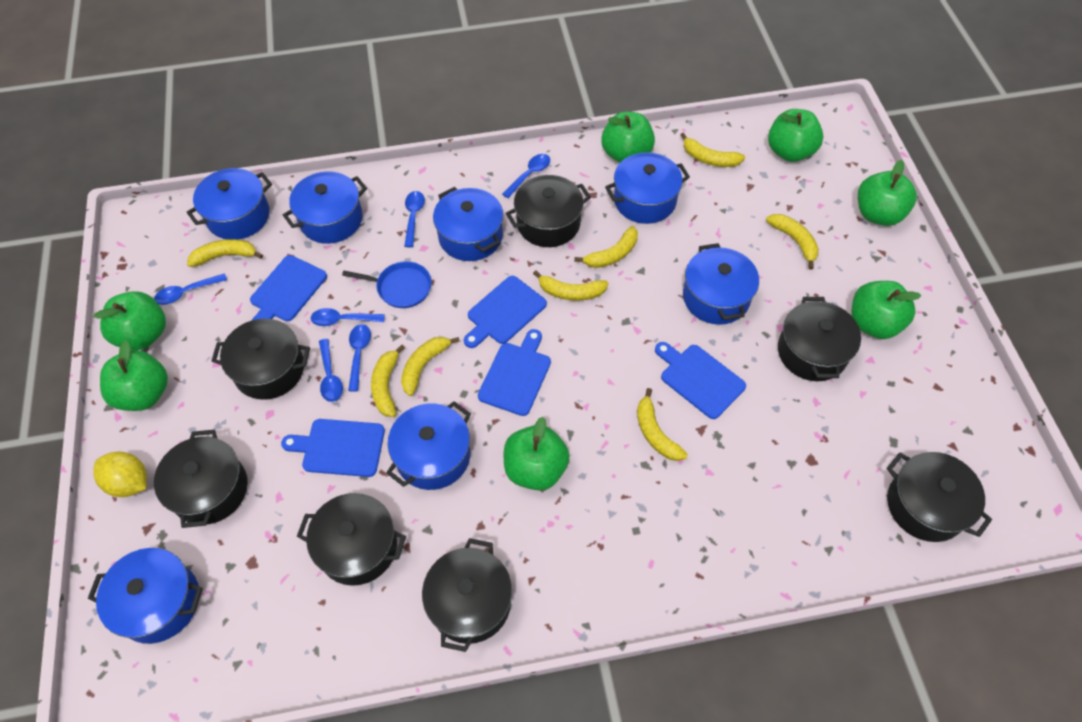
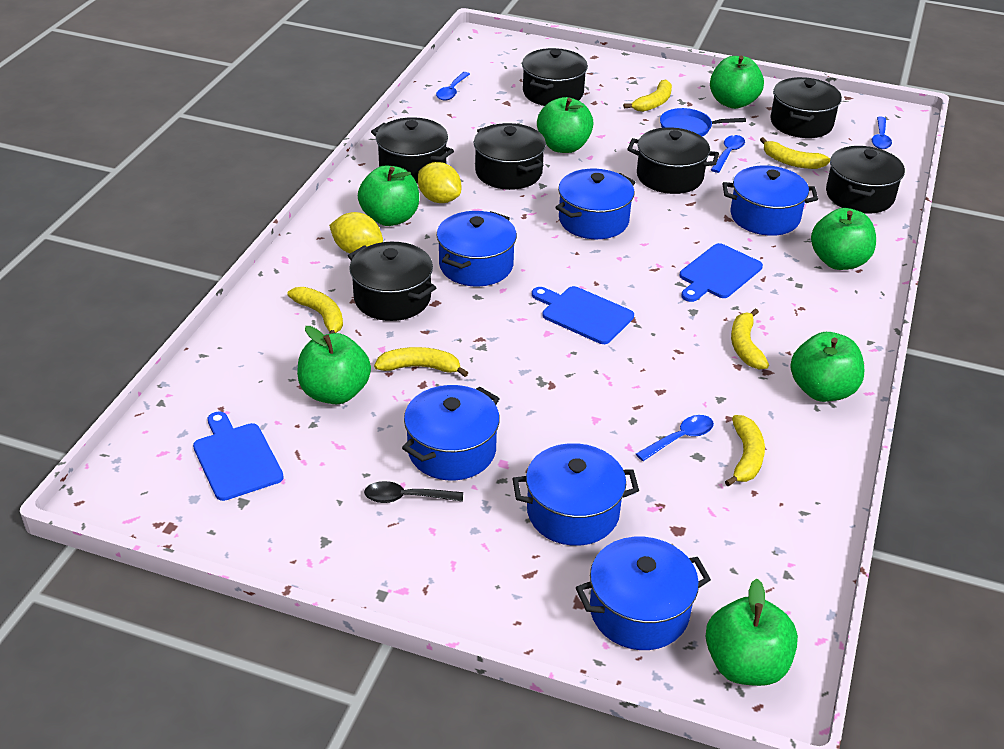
black spoon: none = 0 -> [364,481,463,503] = 1
blue cutting board: [250,255,327,321] [281,419,385,477] [464,276,547,348] [478,329,551,416] [655,342,746,419] = 5 -> [193,411,284,501] [532,286,634,344] [679,243,763,302] = 3
blue pot: [88,548,203,644] [187,168,272,240] [283,171,367,244] [386,401,471,490] [433,187,503,261] [605,152,690,224] [683,243,759,325] = 7 -> [402,385,500,480] [437,211,517,286] [512,443,639,546] [555,169,635,239] [576,537,711,650] [723,166,818,236] = 6
blue spoon: [154,273,227,305] [310,308,385,326] [319,339,343,402] [348,324,371,392] [404,191,425,247] [502,154,550,198] = 6 -> [436,72,470,101] [636,415,714,461] [711,135,745,173] [872,116,892,149] = 4
yellow banana: [187,239,263,267] [371,345,405,417] [401,337,460,396] [533,270,608,301] [574,226,638,268] [637,388,688,461] [680,132,745,167] [766,214,819,270] = 8 -> [288,287,343,334] [374,347,468,377] [623,79,672,112] [725,415,765,486] [731,308,769,369] [760,137,830,169] = 6
yellow lemon: [93,452,147,497] = 1 -> [329,212,383,253] [418,162,461,203] = 2

